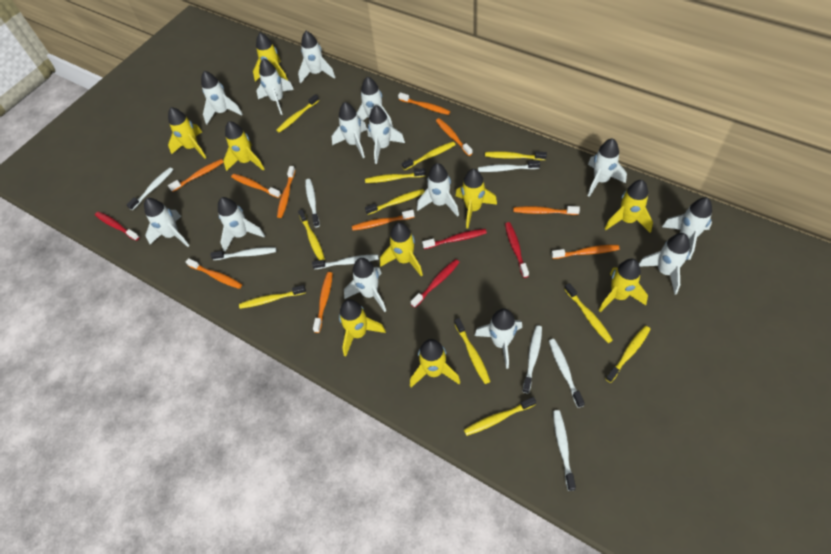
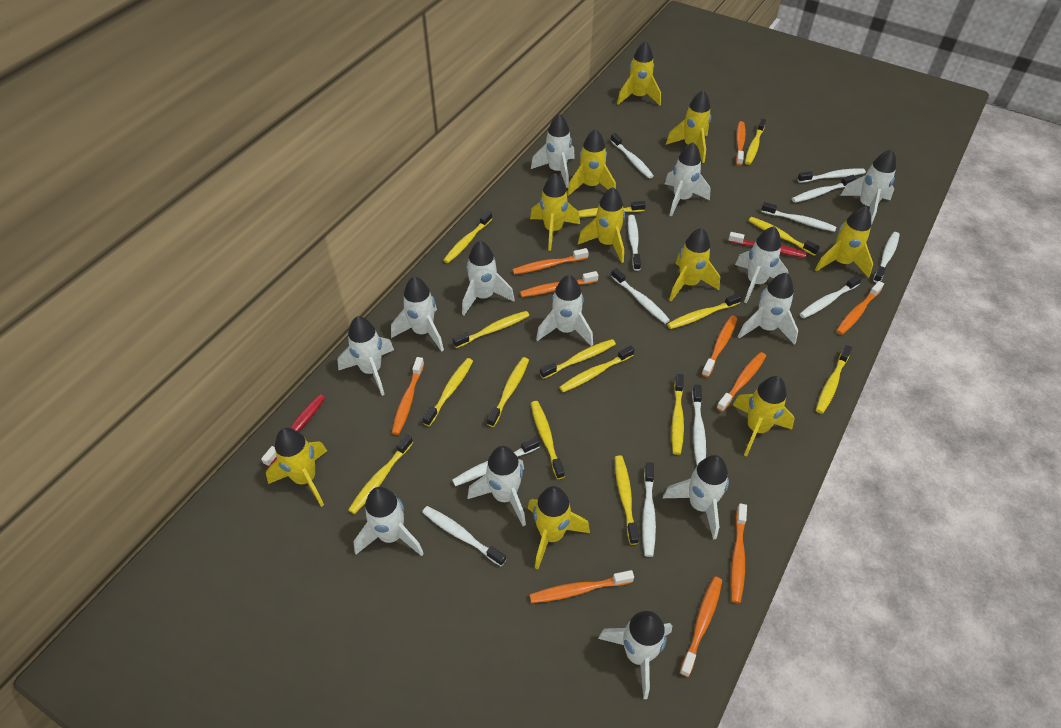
red toothbrush: [95,212,139,241] [411,259,460,308] [422,229,487,249] [505,222,529,278] = 4 -> [261,394,326,467] [728,232,806,258] = 2
white rocket: [144,198,189,247] [201,71,243,124] [218,197,265,252] [256,58,294,115] [298,31,336,84] [332,102,367,158] [344,258,386,312] [357,76,393,127] [367,105,405,164] [417,163,459,217] [474,308,522,369] [588,138,627,197] [639,233,690,294] [662,197,712,260] = 14 -> [337,316,394,396] [353,487,424,556] [391,276,444,352] [462,241,515,315] [468,446,526,526] [531,114,575,188] [536,275,593,346] [598,611,672,699] [663,455,729,540] [665,142,711,216] [735,226,788,303] [738,273,798,345] [840,149,896,225] = 13
white toothbrush: [126,167,173,211] [210,247,276,260] [305,179,320,227] [312,254,379,269] [478,160,540,172] [523,325,542,393] [549,339,585,408] [553,410,576,491] = 8 -> [422,506,506,566] [452,437,540,486] [610,133,654,179] [611,268,670,324] [628,215,641,271] [642,462,656,557] [692,385,706,465] [761,202,836,232] [792,175,856,203] [797,168,866,183] [800,275,862,318] [873,232,900,283] = 12
yellow rocket: [168,107,206,158] [223,121,264,171] [253,33,288,81] [339,299,386,356] [380,222,423,276] [410,339,460,387] [456,169,497,228] [599,259,648,312] [605,180,653,233] = 9 -> [266,428,327,507] [528,486,590,569] [530,173,580,251] [567,129,616,196] [578,187,625,263] [617,41,661,106] [666,90,711,163] [669,227,720,301] [733,376,795,456] [815,206,873,278] = 10
yellow toothbrush: [239,285,306,309] [277,94,319,133] [298,209,325,260] [365,168,426,183] [365,189,425,215] [402,142,455,170] [454,318,491,384] [464,397,536,436] [485,151,547,160] [564,283,613,343] [605,326,650,383] = 11 -> [348,434,413,514] [423,358,473,426] [443,211,492,263] [452,311,529,348] [487,357,529,427] [531,401,565,479] [540,339,616,379] [559,345,635,392] [578,201,646,217] [615,455,639,545] [667,293,742,329] [671,374,684,455] [745,118,766,165] [749,217,820,256] [816,345,852,414] = 15

